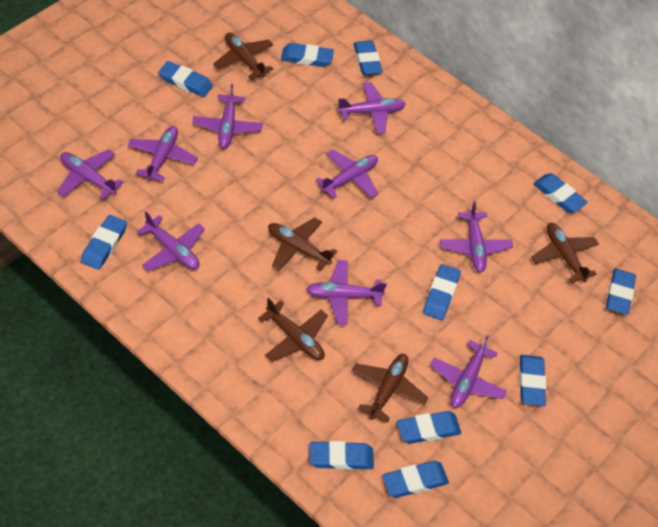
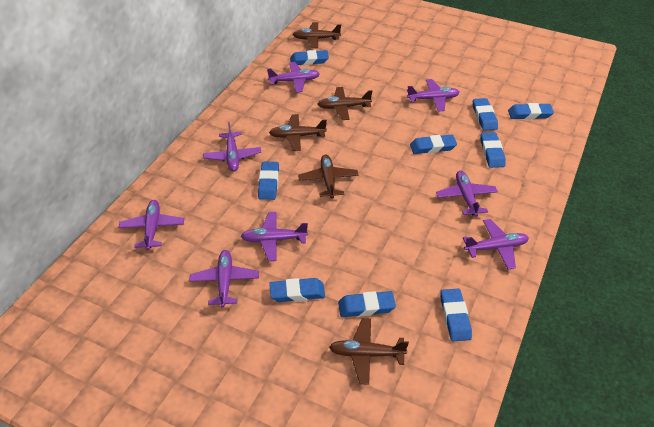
blue eraser: [81,215,127,270] [158,61,213,97] [281,43,334,67] [310,441,374,470] [354,41,383,75] [382,461,449,498] [397,411,461,444] [423,264,461,320] [519,355,546,406] [533,173,588,213] [606,269,636,315] = 11 -> [258,162,279,200] [269,278,325,302] [290,50,329,65] [338,291,396,317] [410,135,457,154] [441,288,472,341] [473,98,498,131] [481,132,505,168] [508,103,554,119] = 9
purple plane: [57,149,124,200] [128,126,198,181] [137,212,205,271] [192,84,263,148] [306,260,387,325] [315,149,378,199] [338,82,406,134] [430,335,507,408] [440,201,513,272] = 9 -> [118,200,184,250] [189,250,259,308] [203,122,261,172] [241,212,308,261] [267,62,320,92] [407,79,460,112] [436,170,498,217] [463,219,529,269] = 8

